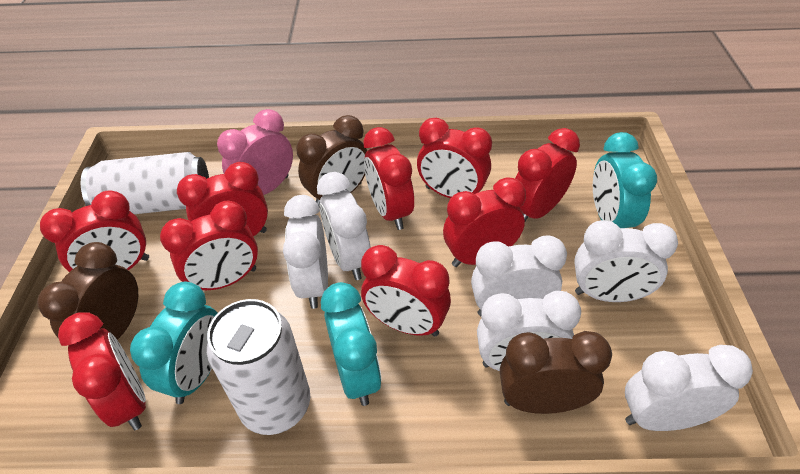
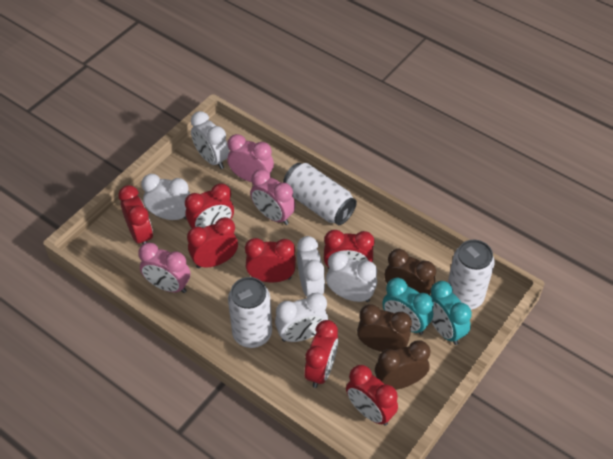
pink clock: [217,109,293,195] = 1 -> [138,242,190,293] [227,134,274,182] [250,169,295,225] = 3
red clock: [40,191,149,272] [58,312,146,430] [160,201,258,290] [177,162,268,237] [361,245,451,337] [363,127,414,230] [417,118,492,198] [443,177,526,267] [515,128,580,221] = 9 -> [118,185,153,244] [185,183,234,228] [187,217,238,268] [245,238,296,282] [304,320,338,388] [324,230,374,269] [346,365,398,426] = 7
turquoise clock: [130,282,217,404] [321,282,382,406] [593,132,657,228] = 3 -> [382,278,434,335] [430,281,472,345] = 2
white can: [81,152,209,214] [207,299,310,435] = 2 -> [228,277,272,348] [283,163,357,225] [448,240,495,310] = 3
white clock: [283,195,328,309] [317,172,371,280] [471,235,567,316] [477,291,581,371] [574,220,678,302] [625,345,753,431] = 6 -> [141,174,190,220] [191,111,229,169] [275,293,328,342] [297,236,325,297] [326,252,377,302] = 5

